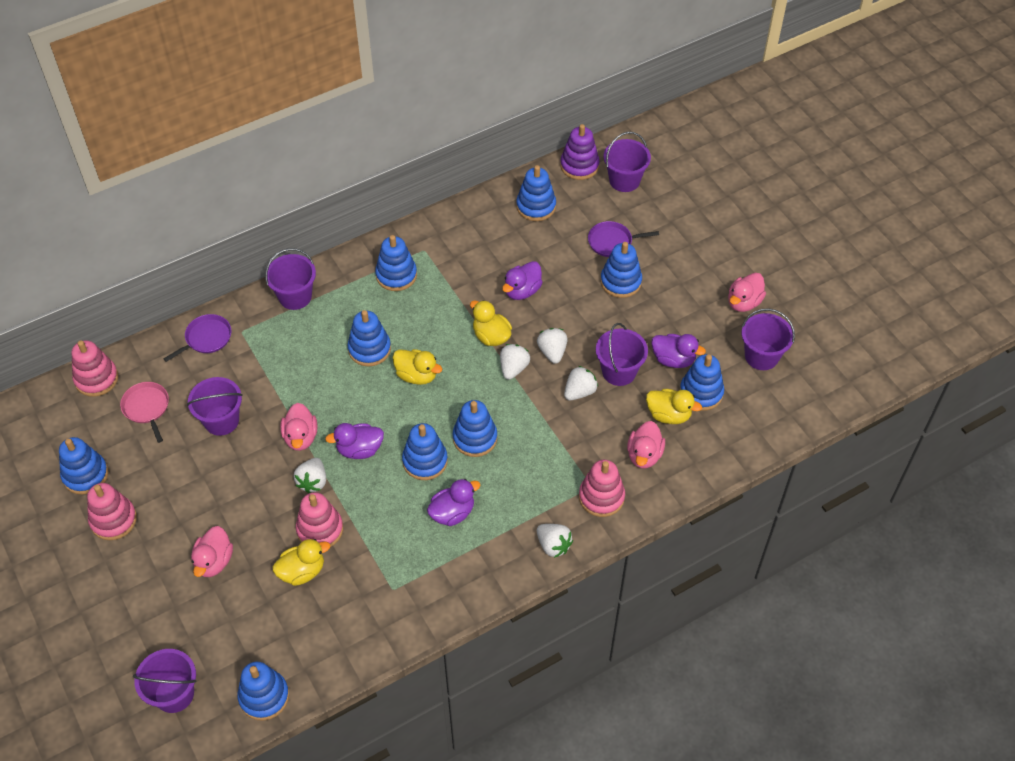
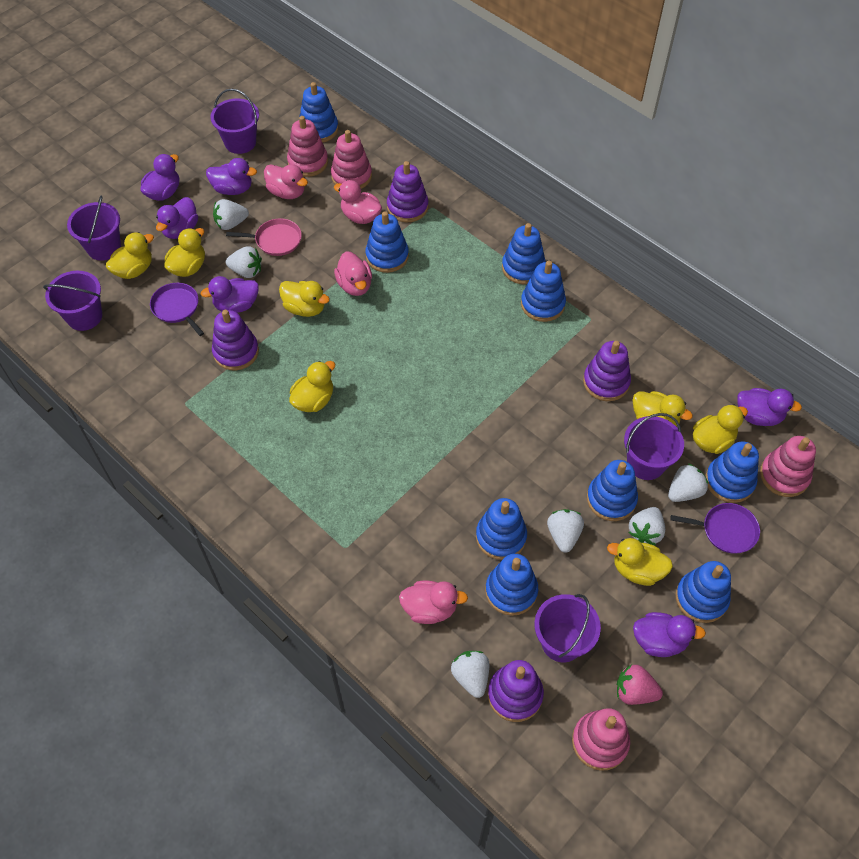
pink strawberry: none = 0 -> [617,664,663,705] = 1
purple bucket: [133,649,197,713] [187,377,243,436] [265,248,316,310] [596,323,648,386] [603,132,651,192] [742,308,795,370] = 6 -> [43,271,102,331] [67,196,121,261] [210,89,259,154] [534,594,601,662] [624,413,684,480] = 5
purple duck: [325,423,384,459] [427,479,481,526] [502,261,543,300] [651,334,706,368] = 4 -> [140,154,179,201] [156,197,198,239] [201,276,259,313] [206,158,257,195] [633,612,706,657] [737,388,802,426] = 6
purple stacking toy: [560,124,600,180] = 1 -> [212,310,259,370] [387,161,428,222] [488,660,544,722] [583,341,631,401] = 4
white strawberry: [294,458,326,493] [500,344,530,380] [537,328,568,364] [537,524,573,558] [564,366,598,400] = 5 -> [213,199,249,230] [226,246,262,278] [451,651,489,698] [547,509,584,553] [628,507,665,545] [668,464,708,502] = 6
yellow duck: [273,539,330,586] [393,349,442,385] [470,300,512,346] [646,389,702,424] = 4 -> [106,232,154,279] [164,228,205,277] [279,281,330,317] [289,361,335,412] [607,538,673,586] [632,391,693,426] [693,404,748,454] = 7

